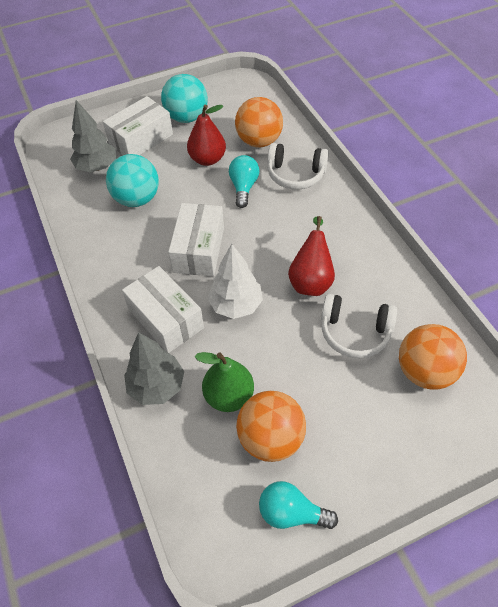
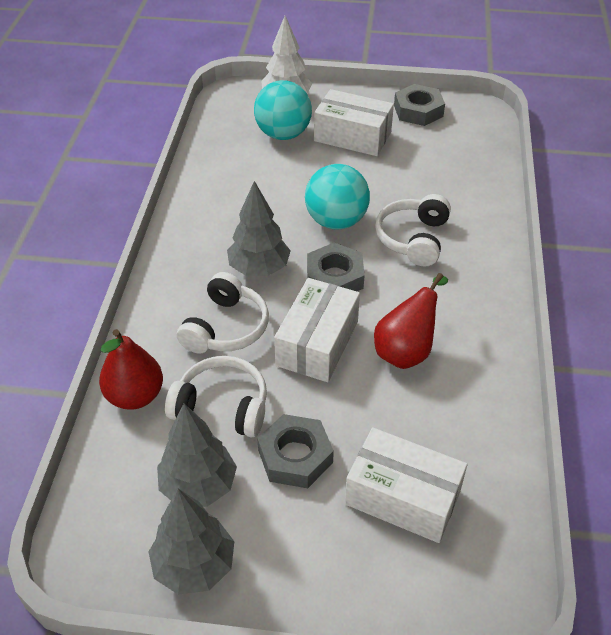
green pear: [195,352,254,412] = 1 -> none = 0
grey nut: none = 0 -> [257,414,334,488] [307,243,365,291] [394,84,445,126] = 3
grey tree: [70,100,116,172] [124,332,184,405] = 2 -> [148,489,234,595] [157,404,237,507] [227,181,291,276] = 3
orange ball: [235,97,283,147] [236,391,306,462] [399,324,467,390] = 3 -> none = 0
turquoise light bulb: [229,155,259,208] [259,481,338,529] = 2 -> none = 0
white headphones: [267,143,329,190] [321,293,397,358] = 2 -> [165,356,267,438] [177,272,269,353] [375,194,451,267] = 3

